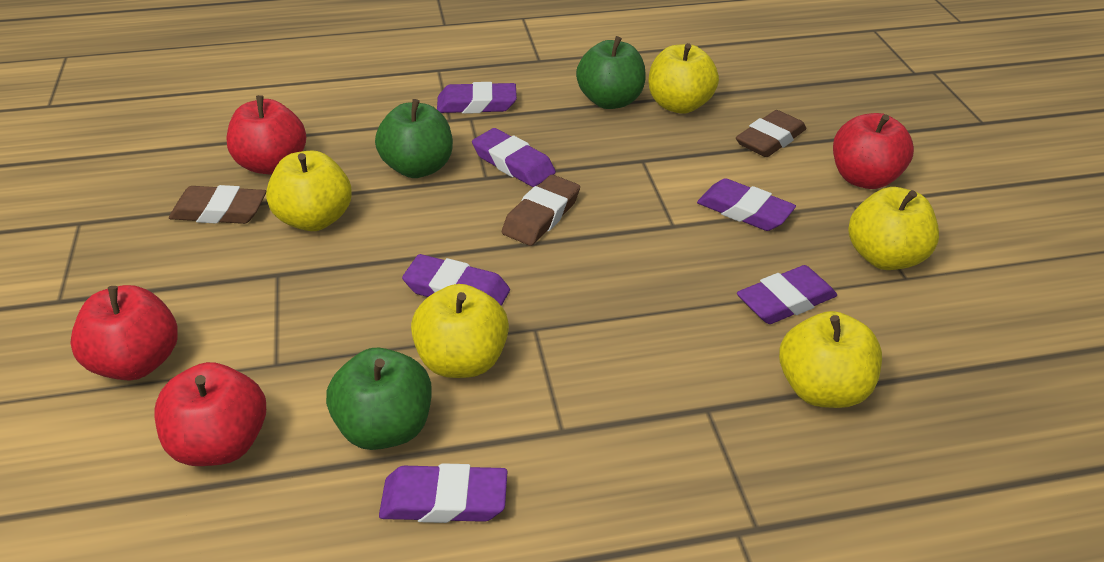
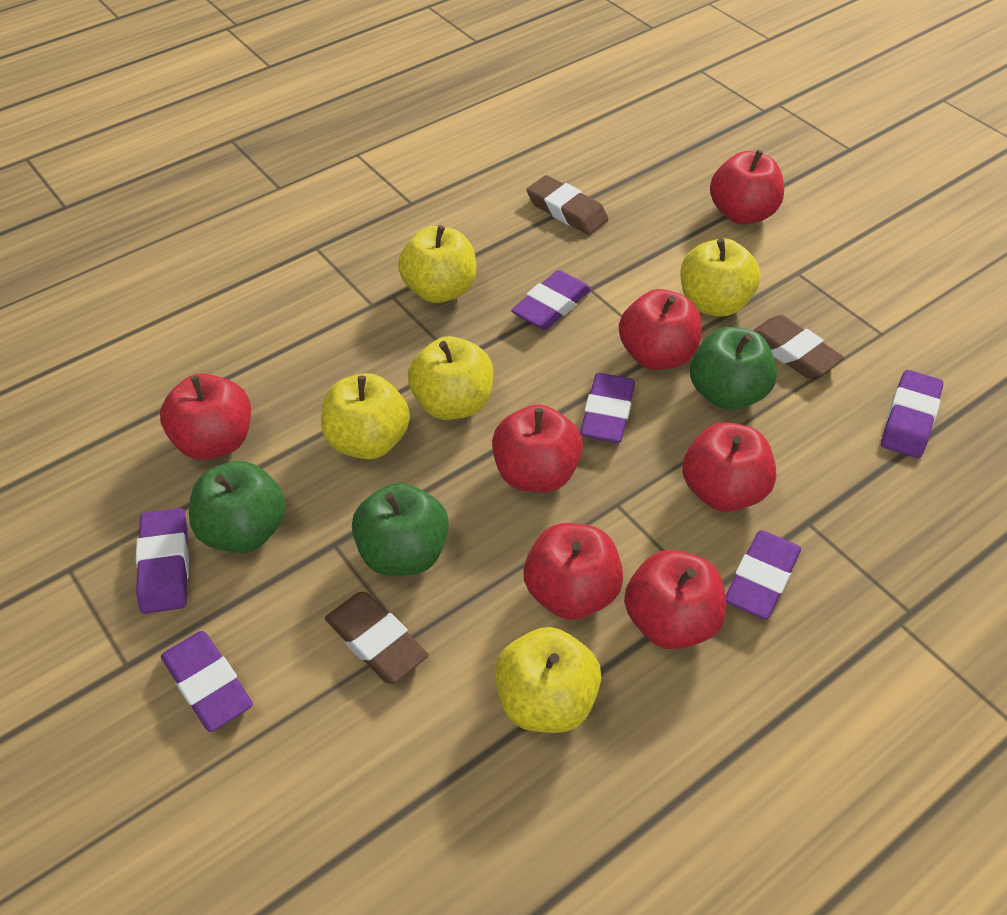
red apple: [70,285,178,380] [154,362,266,466] [226,95,306,174] [833,113,914,189] = 4 -> [160,373,251,460] [492,404,583,492] [524,523,623,620] [619,289,701,370] [624,550,726,650] [682,422,776,512] [710,150,784,224] = 7

